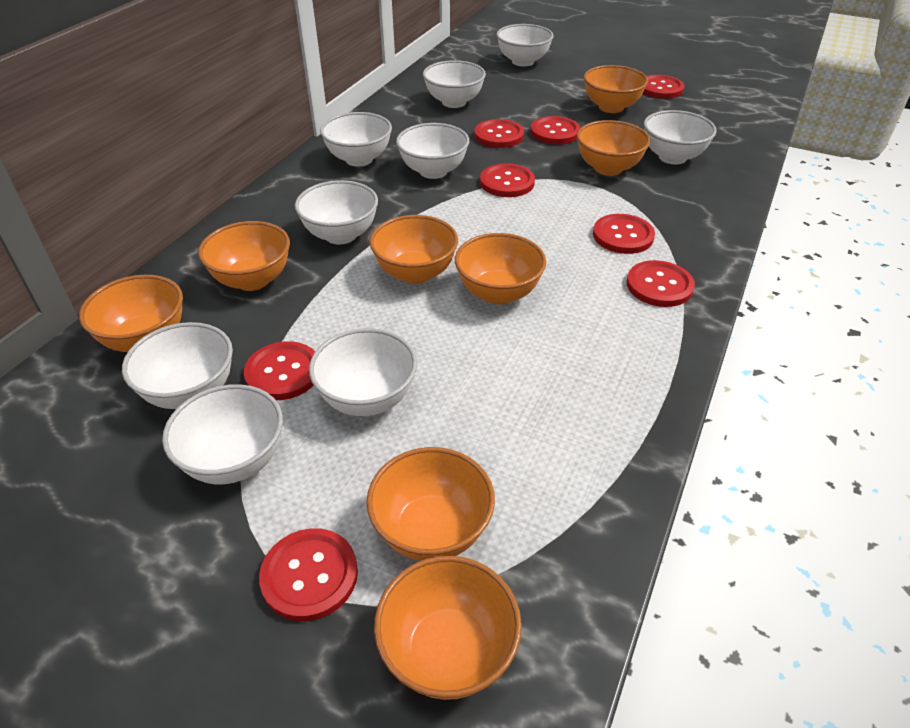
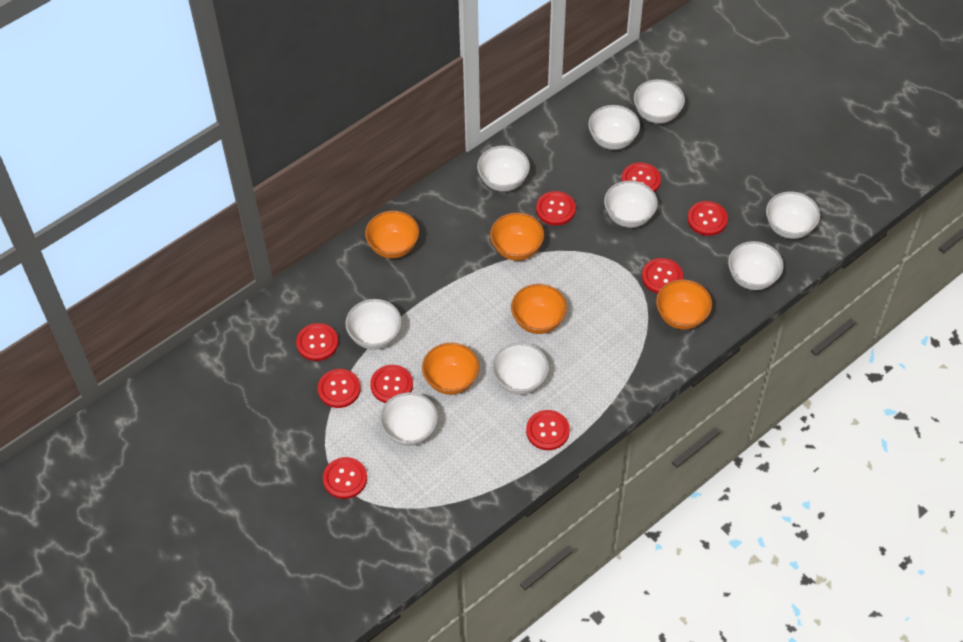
orange bowl: [79,275,183,352] [198,221,290,291] [366,447,495,561] [370,215,458,284] [374,556,522,700] [455,233,546,305] [577,120,650,176] [584,65,648,113] = 8 -> [365,211,419,259] [422,343,479,395] [490,213,544,261] [511,284,567,334] [656,279,712,330] = 5
red button: [244,341,315,400] [259,528,358,621] [474,119,524,148] [480,163,535,197] [531,116,580,144] [593,214,655,254] [627,260,695,307] [643,75,685,99] = 8 -> [296,323,339,361] [318,369,361,408] [323,457,367,499] [370,365,413,403] [526,410,570,450] [536,191,576,226] [621,162,661,192] [642,258,683,294] [687,201,728,236] = 9

